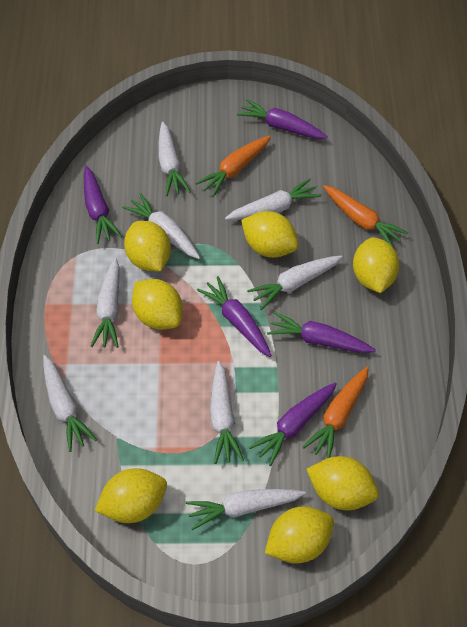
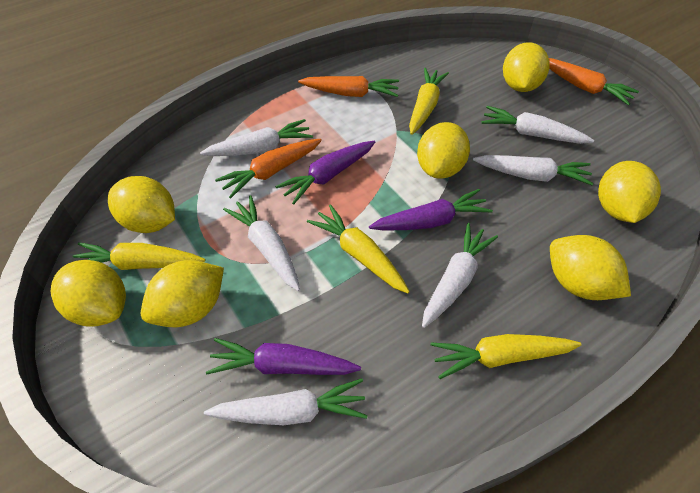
purple carrot: [84,166,122,244] [197,276,272,357] [237,99,328,139] [249,383,337,466] [267,312,376,353] = 5 -> [206,338,361,375] [275,141,375,205] [369,189,493,230] = 3
white carrot: [43,355,97,452] [90,258,120,348] [122,193,200,259] [158,122,191,196] [186,489,306,530] [210,361,244,464] [225,179,321,220] [247,255,342,310] = 8 -> [200,119,313,156] [204,378,368,425] [223,195,300,291] [422,223,498,328] [473,155,594,185] [481,106,594,144] = 6
yellow carrot: none = 0 -> [73,242,205,270] [307,204,410,293] [409,68,449,135] [431,334,582,379] = 4

